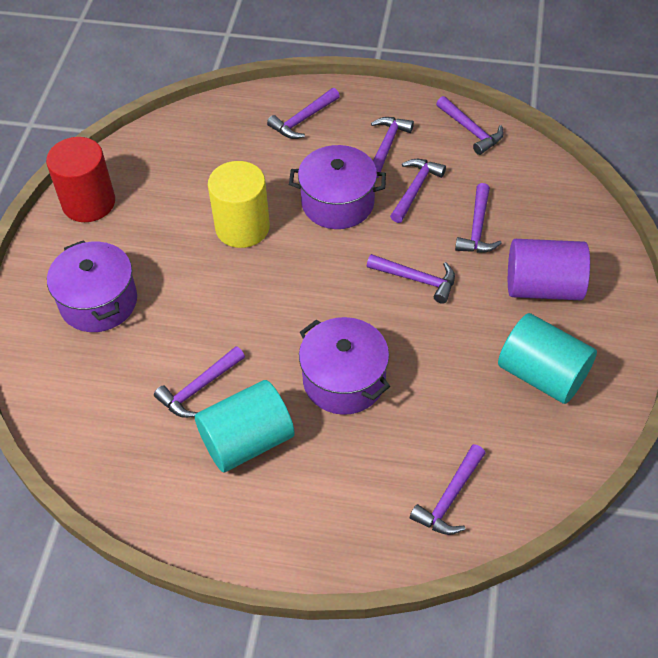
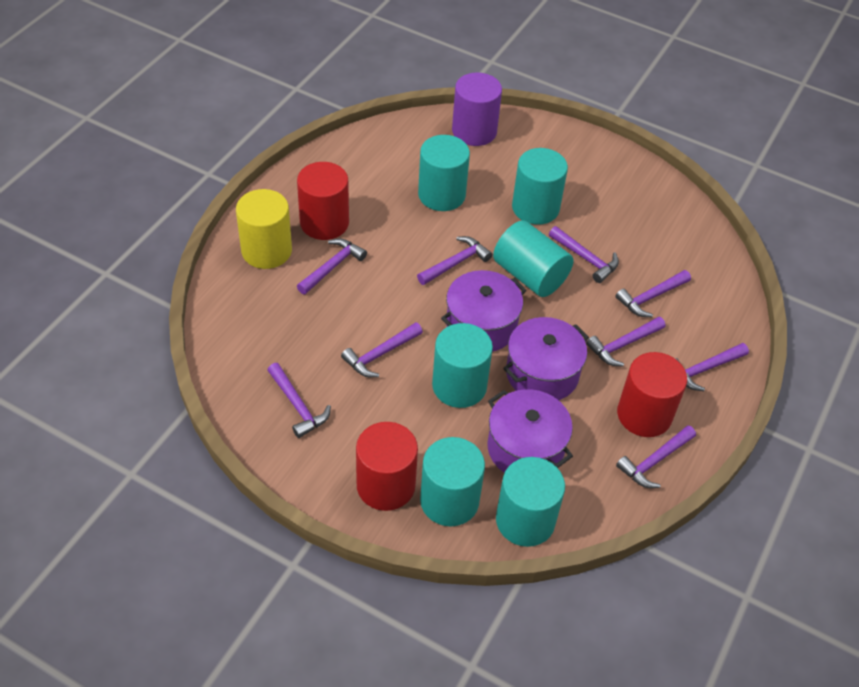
purple hammer: [154,346,245,418] [267,88,340,139] [367,254,455,304] [371,117,414,178] [390,159,446,223] [410,444,486,535] [436,96,504,155] [455,183,502,253] = 8 -> [267,363,331,438] [297,238,367,295] [341,322,423,377] [417,236,492,285] [549,226,619,283] [586,317,665,366] [615,270,691,317] [616,425,696,488] [675,343,749,391] = 9
red cylinder: [46,137,115,222] = 1 -> [297,162,349,240] [356,422,418,511] [617,352,687,437] = 3
turquoise cylinder: [195,380,295,472] [498,313,597,404] = 2 -> [418,135,470,211] [420,437,485,526] [432,323,493,408] [493,220,573,297] [496,457,565,547] [512,148,568,225] = 6

